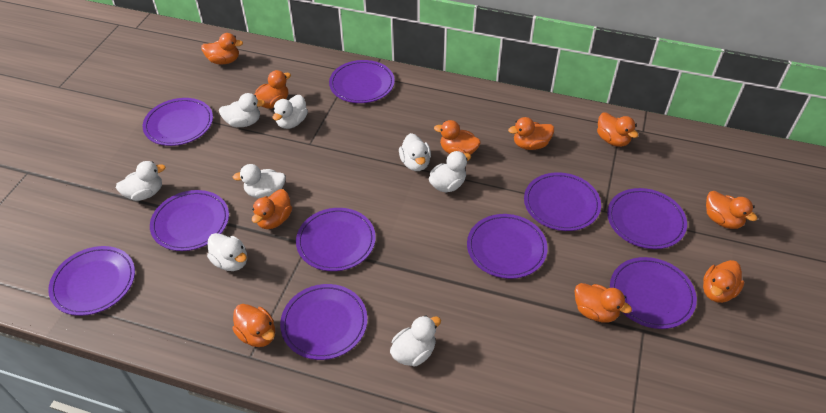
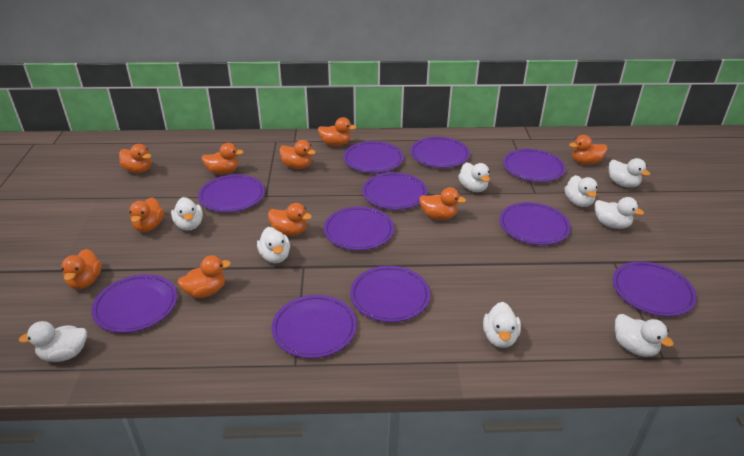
purple plate: [48,246,135,316] [143,98,213,146] [150,190,229,251] [280,284,367,360] [296,208,376,271] [329,60,395,103] [467,214,548,279] [524,172,601,231] [607,188,687,249] [610,257,697,329] = 10 -> [91,274,177,333] [198,174,265,212] [271,295,357,358] [324,206,394,250] [343,141,404,173] [350,266,430,322] [362,172,427,210] [410,137,470,168] [500,202,571,245] [503,149,565,182] [613,261,697,317] = 11
white duck: [116,161,166,201] [207,233,247,271] [219,93,265,127] [233,164,286,198] [273,95,308,129] [390,315,441,366] [399,133,431,171] [429,151,471,193] = 8 -> [19,321,87,362] [171,197,203,231] [257,227,290,263] [458,162,490,192] [483,302,521,348] [565,175,598,207] [595,197,644,229] [609,158,650,187] [615,314,674,357] = 9

